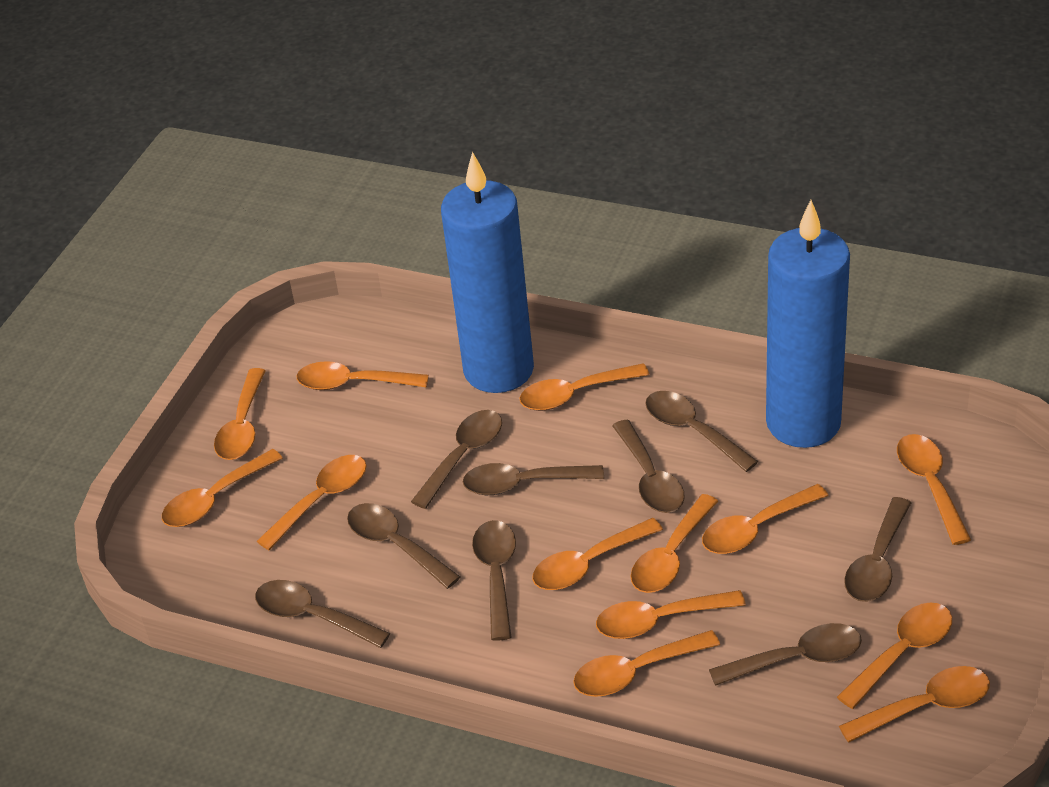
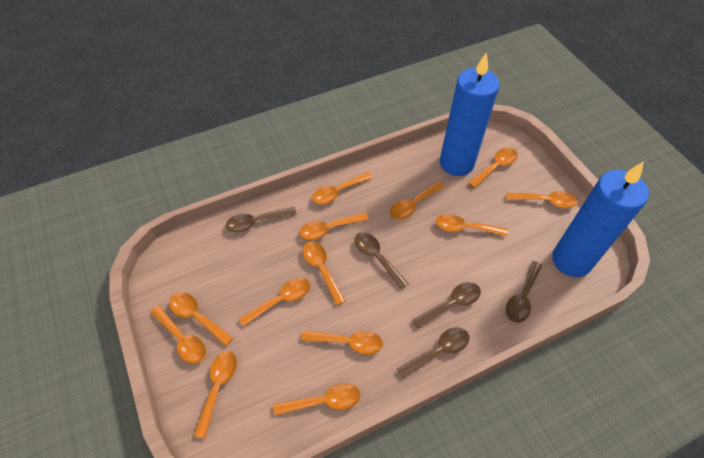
brown spoon: [255,580,390,648] [347,503,460,589] [411,410,502,509] [463,463,604,495] [472,520,516,641] [612,420,685,513] [645,391,758,472] [709,623,862,686] [844,497,911,602] = 9 -> [226,207,297,232] [354,232,409,290] [396,327,469,379] [412,282,481,329] [506,261,542,323] = 5

